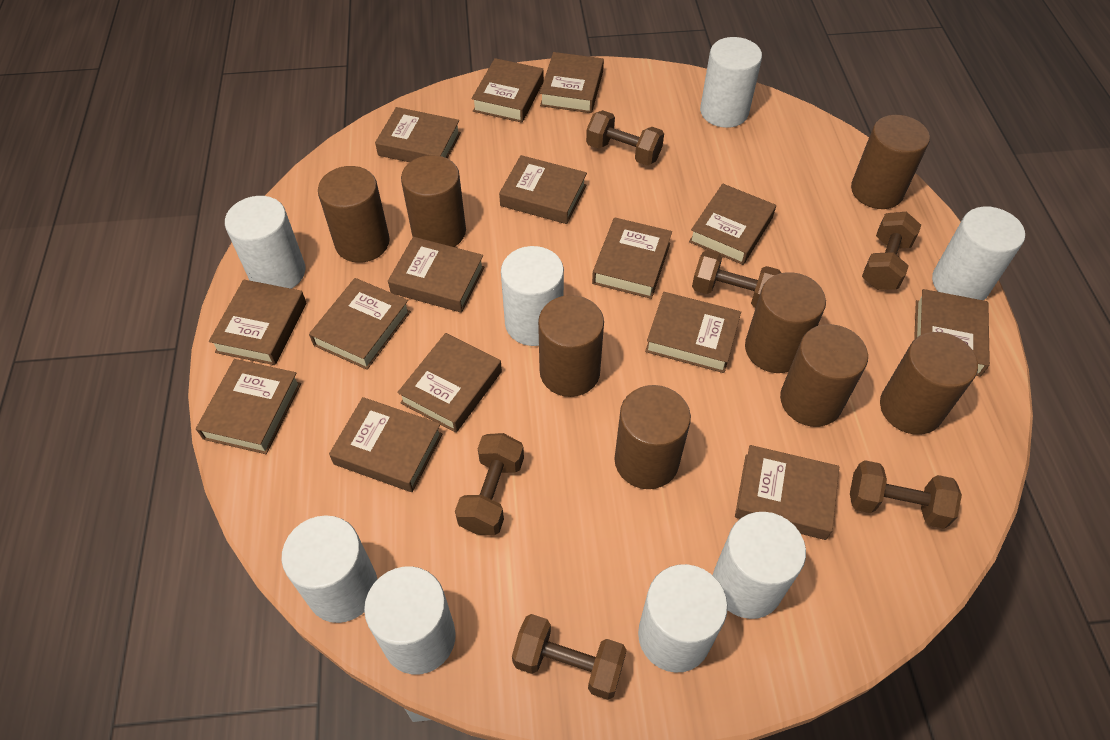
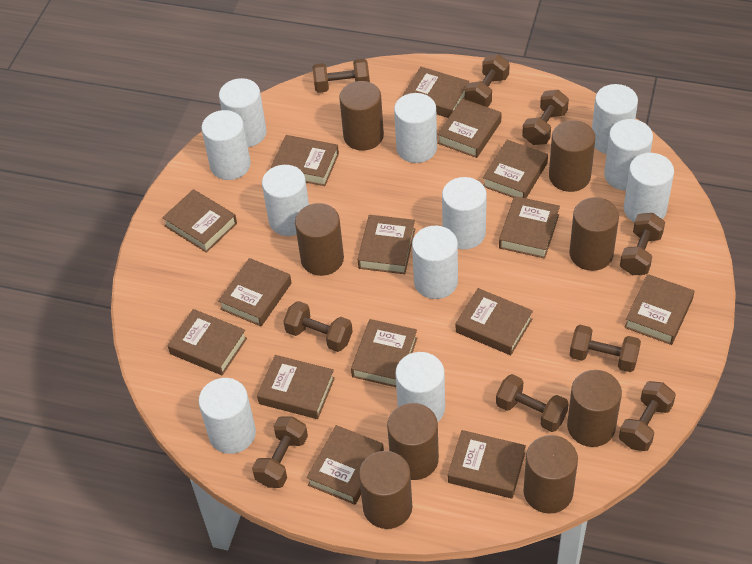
brown dumbbell: [455,433,524,535] [512,614,627,700] [586,110,664,165] [692,250,781,308] [850,460,962,529] [862,212,921,290] = 6 -> [252,416,308,488] [283,301,353,352] [312,59,370,93] [465,54,510,107] [496,374,569,432] [522,90,569,145] [570,325,641,372] [619,381,676,451] [620,213,665,275] = 9
white cylinder: [225,196,306,289] [281,515,377,623] [364,566,456,675] [501,246,564,346] [638,564,728,673] [700,37,762,128] [713,512,806,619] [932,206,1025,300] = 8 -> [198,378,256,454] [201,110,251,180] [219,78,267,147] [262,165,309,236] [394,93,437,163] [395,352,445,422] [412,226,458,299] [442,177,487,249] [592,84,638,154] [604,119,653,191] [624,153,674,222] = 11

